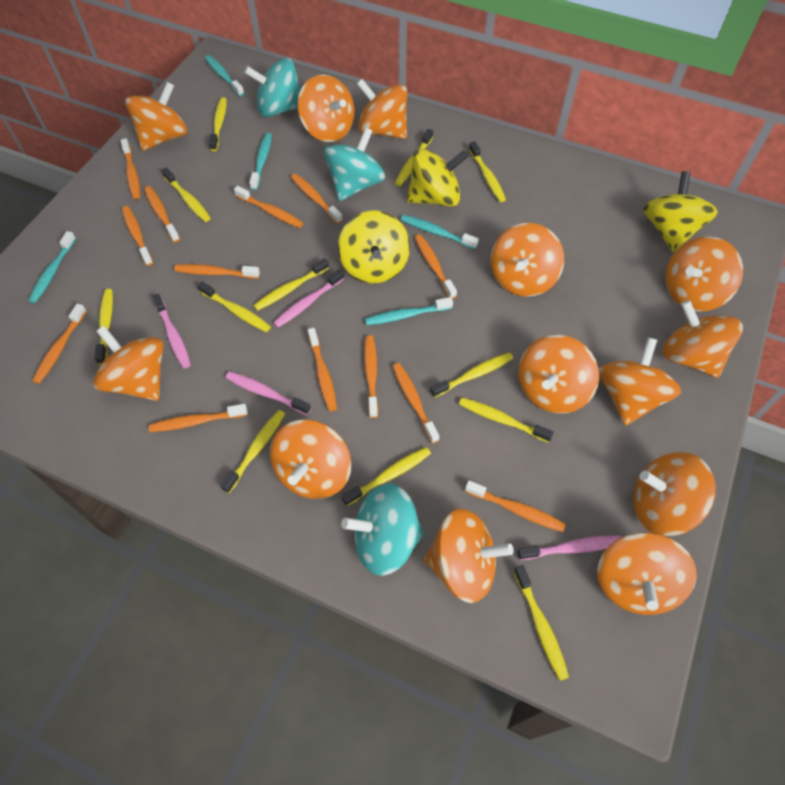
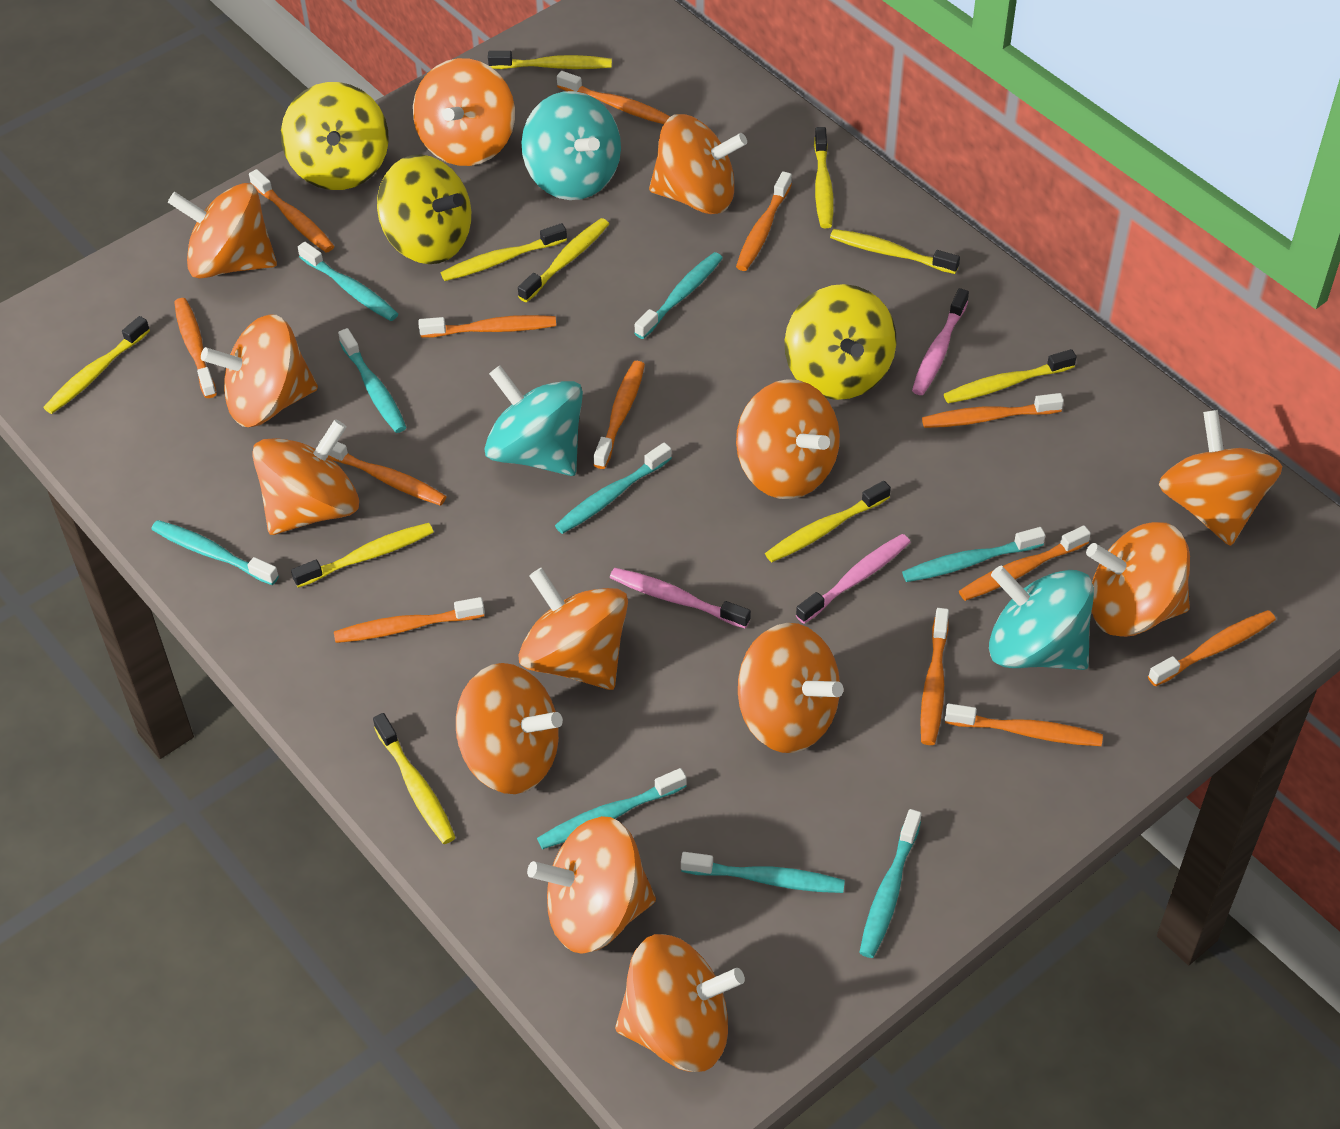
pink toothbrush: [152,294,191,368] [226,371,311,415] [273,269,344,328] [517,535,621,560] = 4 -> [610,568,751,629] [796,534,910,624] [912,288,969,395] = 3
turquoise toothbrush: [28,231,76,303] [205,55,244,96] [249,133,272,190] [365,297,453,325] [401,215,479,249] = 5 -> [151,520,279,585] [298,242,398,321] [338,328,407,433] [537,768,687,849] [555,442,672,534] [635,252,723,339] [681,852,845,893] [859,809,922,958] [902,527,1046,582] = 9
yellow toothbrush: [94,289,113,365] [162,167,211,222] [197,281,271,332] [209,97,227,151] [220,410,285,493] [253,258,329,311] [342,447,431,506] [395,129,433,186] [430,352,513,398] [459,398,554,443] [469,141,506,202] [513,565,569,681] = 12 -> [43,316,150,414] [291,523,434,588] [373,713,456,844] [441,223,567,281] [488,51,612,69] [518,218,609,302] [765,481,891,562] [814,127,834,228] [830,229,960,274] [944,349,1076,403] = 10

